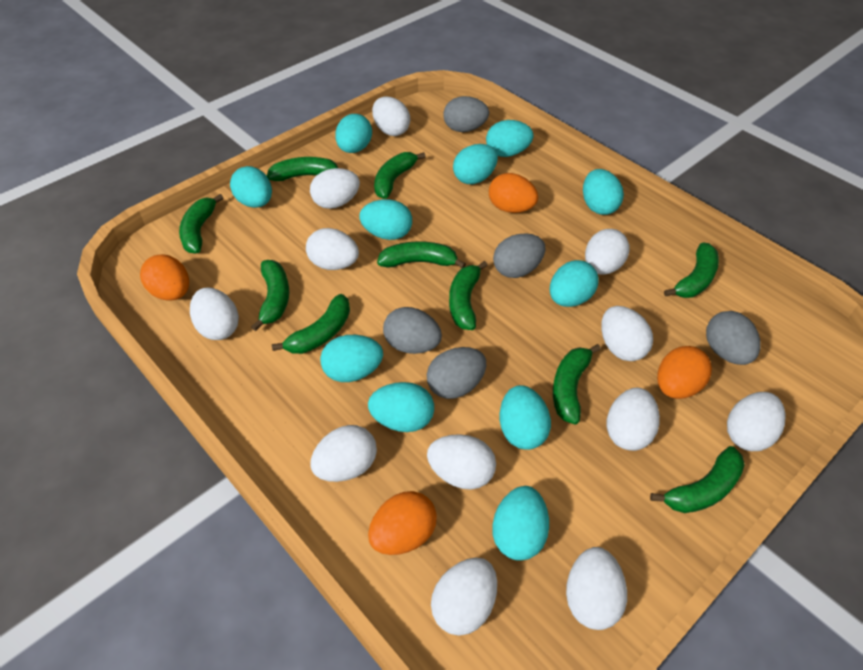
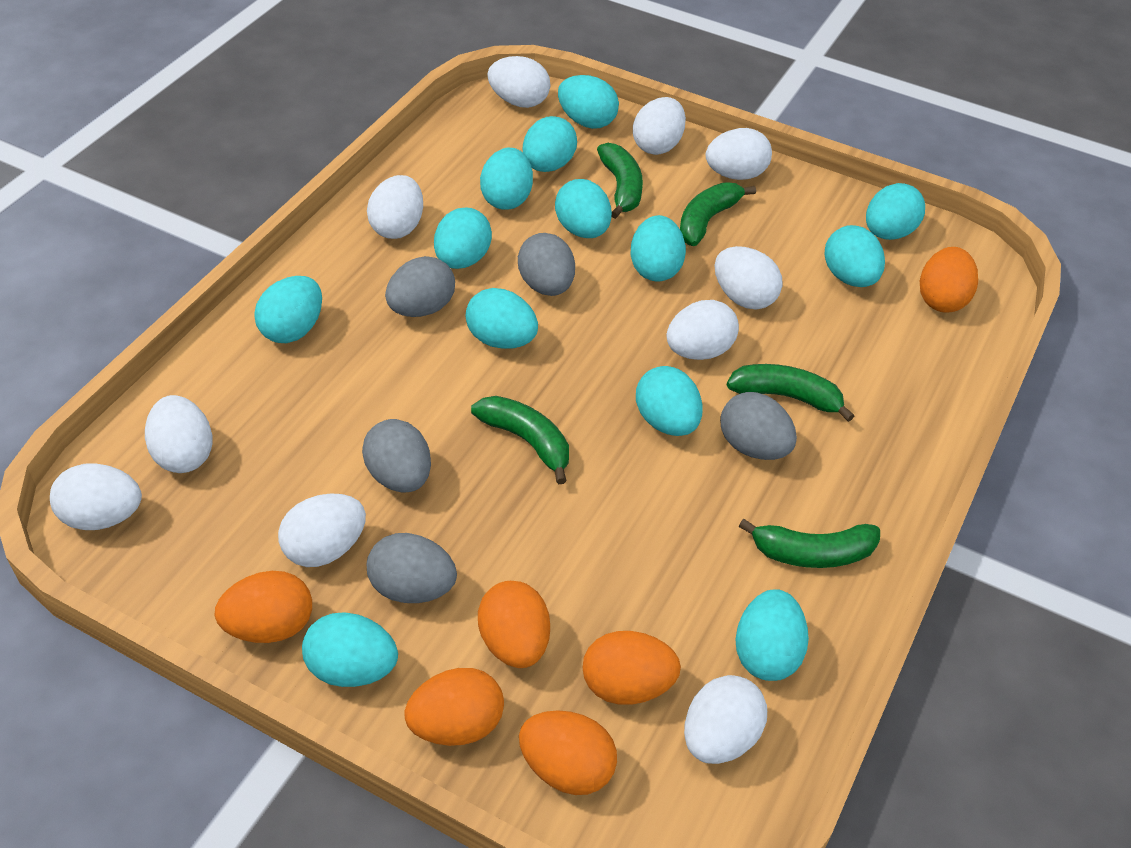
green banana: [179,194,223,254] [251,260,289,331] [267,157,338,181] [272,294,350,354] [374,152,426,199] [377,241,466,268] [449,261,488,330] [553,344,601,424] [650,446,745,513] [664,242,719,298] = 10 -> [471,396,569,484] [597,143,643,219] [680,182,756,246] [727,364,854,422] [739,519,880,568] = 5
orange egg: [140,254,189,301] [368,491,437,555] [489,173,538,213] [657,346,712,399] = 4 -> [214,571,312,643] [404,668,504,746] [478,581,550,668] [519,710,617,795] [582,631,681,705] [920,247,978,312] = 6
turquoise egg: [230,166,272,208] [320,335,383,382] [335,114,372,153] [359,199,412,240] [368,382,434,432] [453,144,498,184] [486,120,533,157] [492,486,549,561] [500,385,551,450] [550,260,599,307] [583,169,624,215] = 11 -> [254,276,322,343] [302,612,398,687] [434,207,492,269] [466,288,538,349] [480,148,533,210] [522,116,577,172] [555,179,612,238] [558,75,619,129] [631,215,686,282] [636,366,703,436] [735,589,809,681] [824,225,885,287] [866,183,925,240] = 13
white egg: [190,288,239,340] [306,228,359,270] [310,168,360,209] [310,425,377,482] [372,97,410,136] [427,434,496,490] [431,558,497,636] [566,547,627,630] [585,229,630,275] [601,306,653,361] [607,388,660,451] [727,392,786,451] = 12 -> [50,463,142,530] [145,395,213,473] [278,493,366,567] [367,175,423,239] [487,56,550,108] [633,97,686,155] [667,300,739,360] [684,675,767,764] [706,128,772,180] [715,246,783,310] = 10

